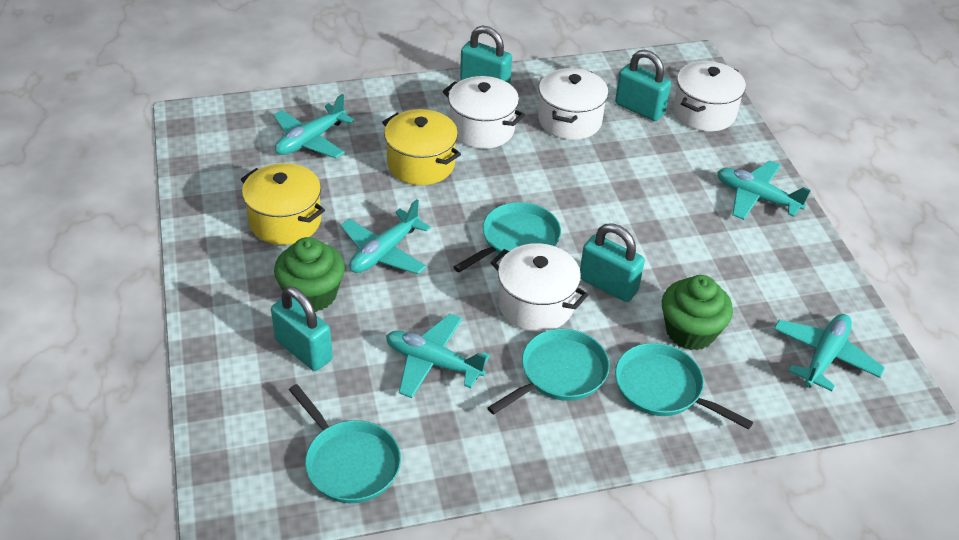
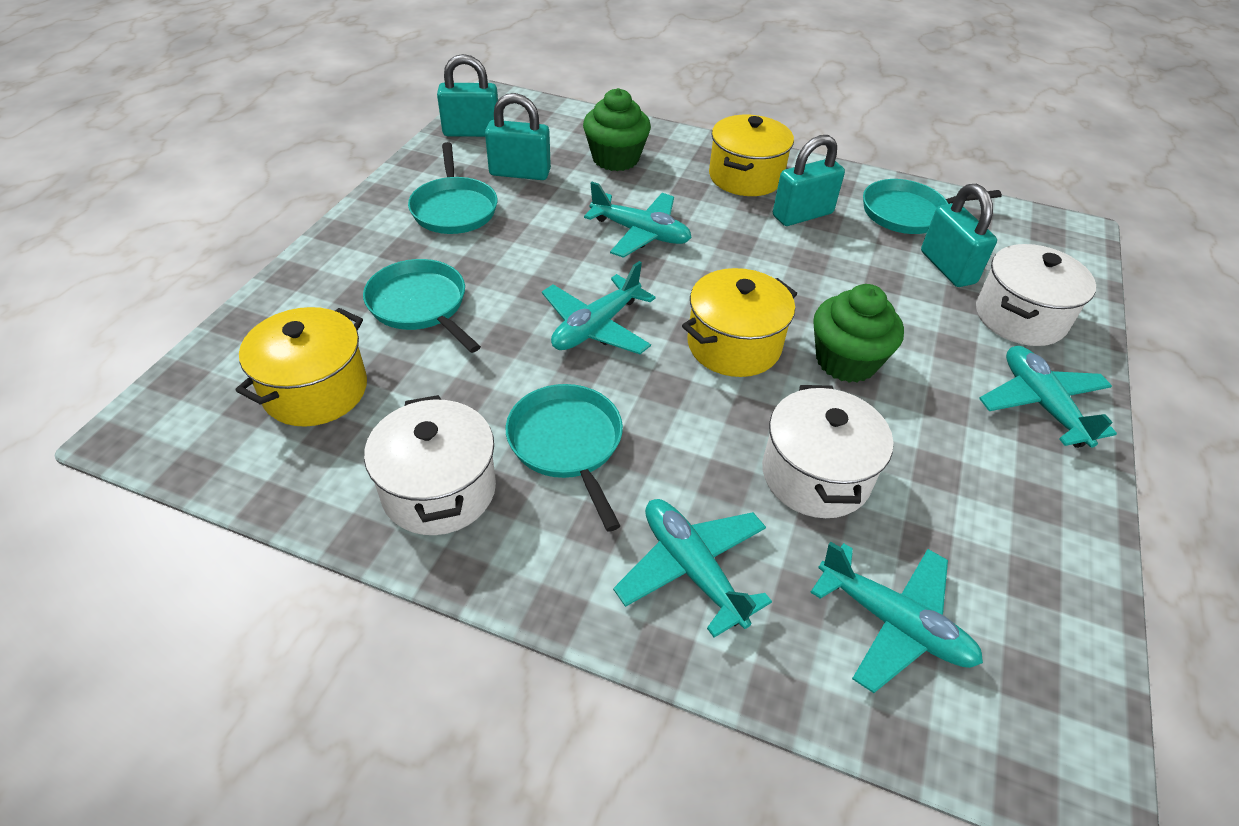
white pot: [443,76,525,149] [490,243,588,332] [538,68,609,140] [673,61,746,131] = 4 -> [364,395,496,535] [762,385,893,518] [976,244,1096,346] = 3
yellow pot: [241,163,325,245] [382,109,461,185] = 2 -> [235,307,367,427] [682,268,797,377] [709,115,794,196] = 3

